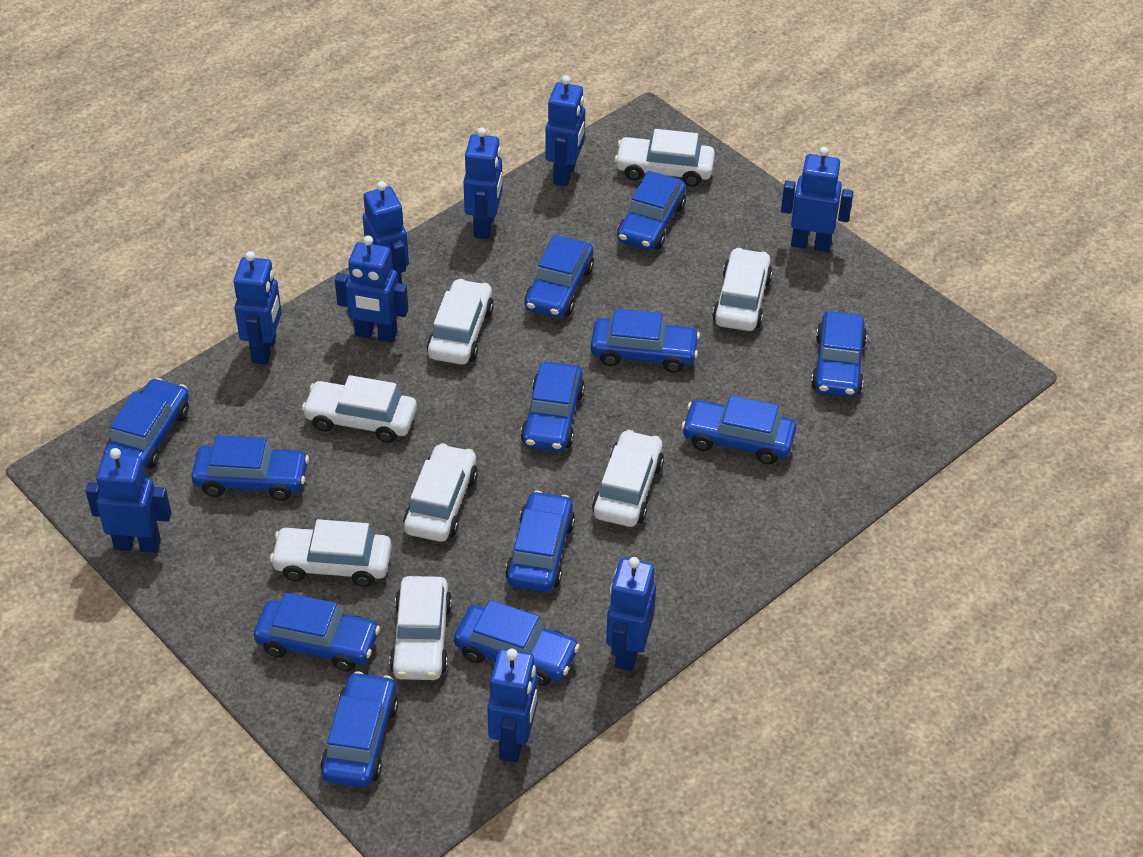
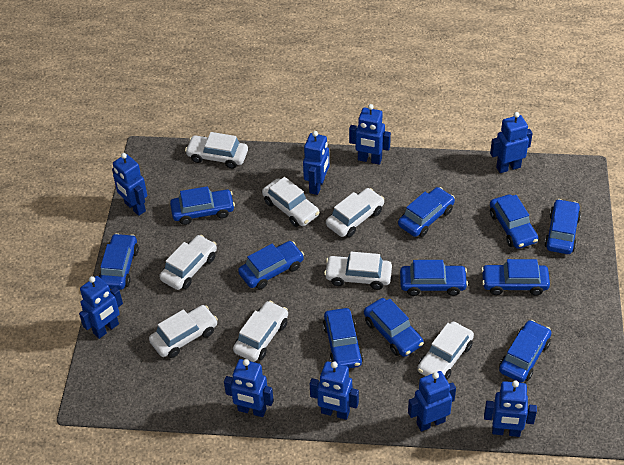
blue car: [104,378,189,469] [191,435,309,501] [254,593,380,671] [320,671,398,788] [454,600,580,686] [505,491,575,592] [521,362,585,452] [525,235,594,318] [591,308,700,373] [617,171,686,250] [681,395,796,465] [811,311,867,398] = 12 -> [99,233,139,290] [170,186,235,225] [238,241,304,289] [323,308,363,368] [364,298,424,357] [398,187,455,237] [400,260,468,296] [481,259,550,295] [490,194,538,249] [499,320,551,383] [544,199,581,254] = 11

